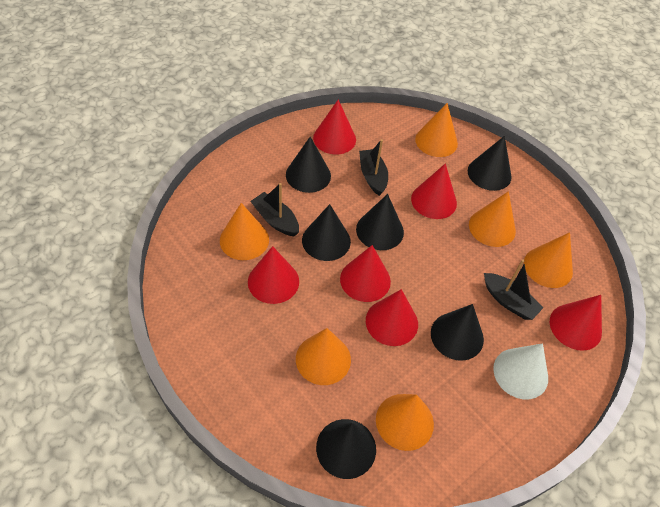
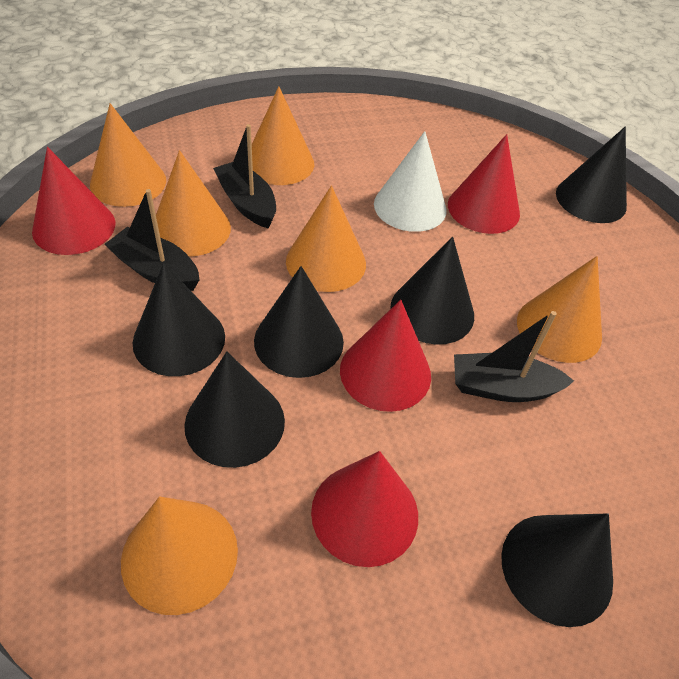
red cone: [248,246,299,304] [313,99,356,155] [340,245,391,302] [366,289,418,346] [411,163,457,219] [550,295,602,351] = 6 -> [32,147,115,255] [311,451,418,567] [340,300,431,412] [448,134,520,234] = 4

